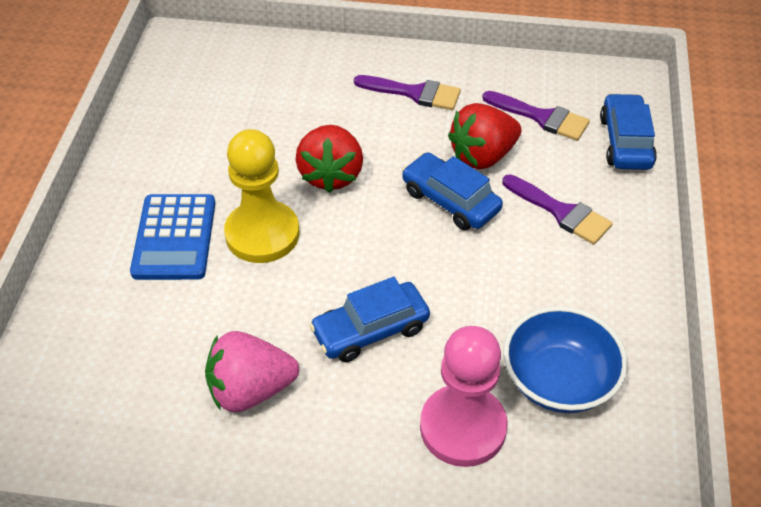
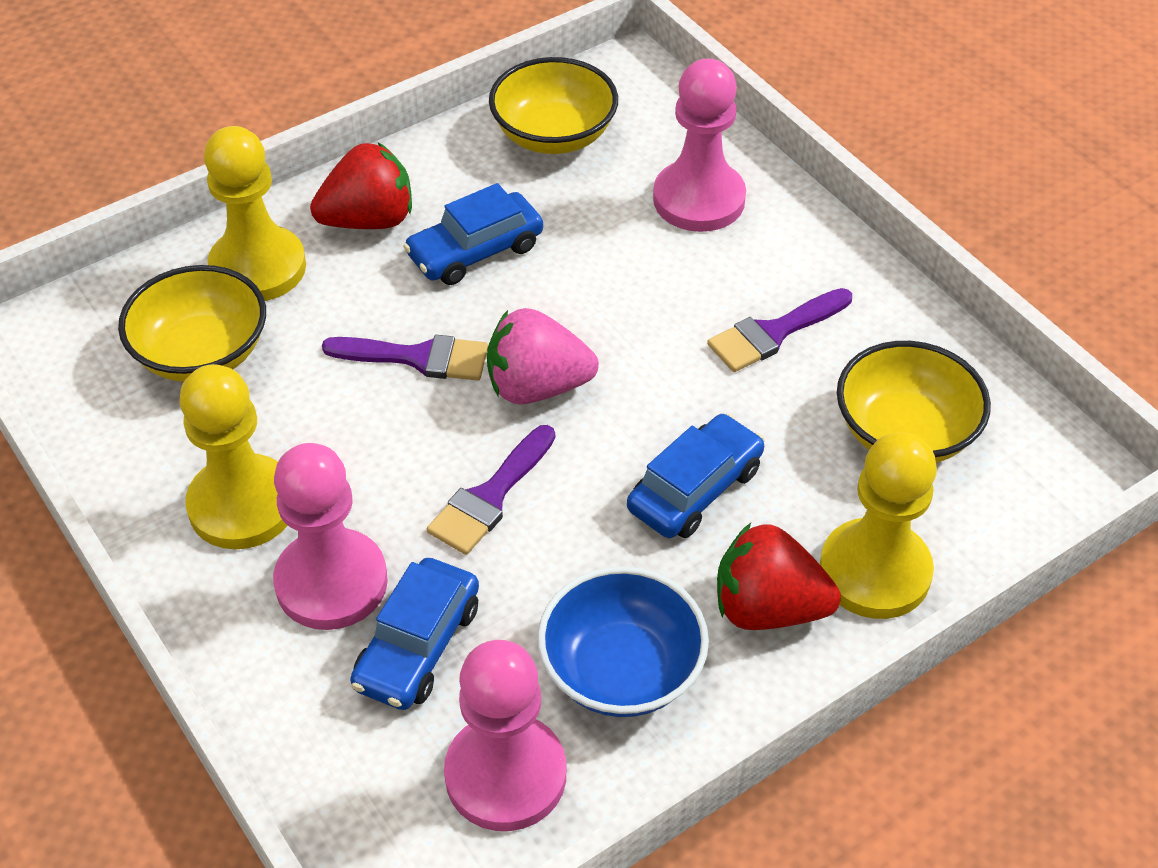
blue calculator: [130,194,215,280] = 1 -> none = 0
pink pawn: [420,326,507,467] = 1 -> [273,443,388,630] [444,640,566,831] [653,59,746,232] = 3
yellow bowl: none = 0 -> [118,265,266,382] [489,57,618,154] [837,341,991,463] = 3
yellow pawn: [224,129,300,263] = 1 -> [180,364,288,549] [204,126,306,301] [820,432,937,619] = 3

